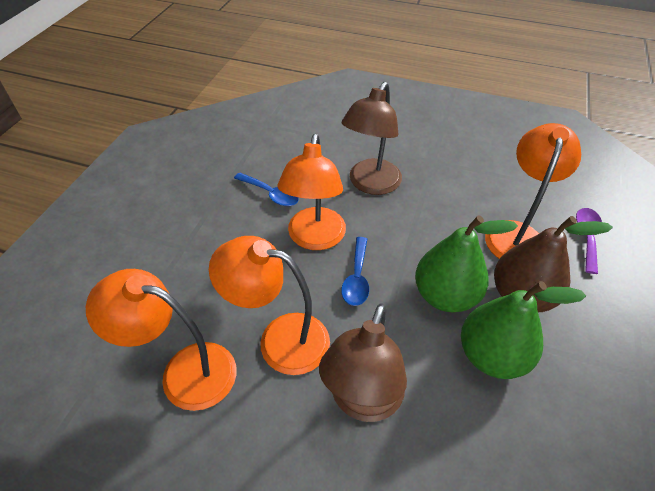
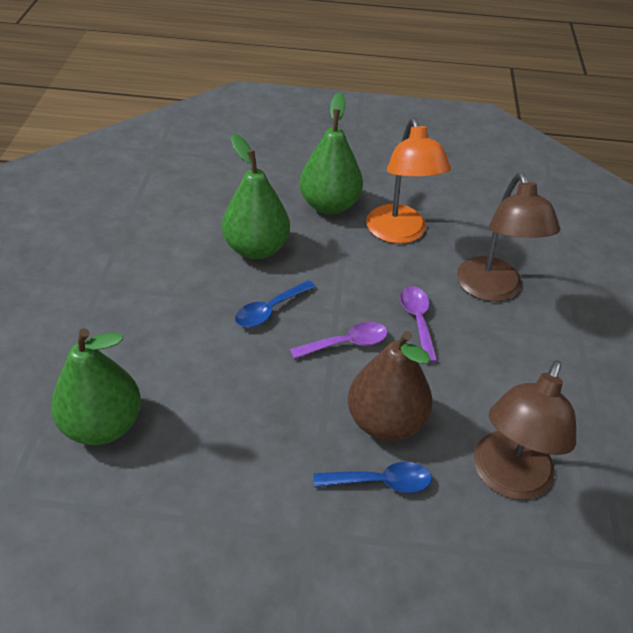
green pear: [415,215,518,312] [461,281,586,379] = 2 -> [51,328,141,445] [222,134,290,259] [299,92,363,214] = 3
orange lamp: [86,269,237,411] [209,236,330,375] [277,134,346,250] [485,123,581,259] = 4 -> [366,118,451,244] = 1
purple spoon: [576,208,602,274] = 1 -> [290,322,388,359] [400,286,438,363] = 2

